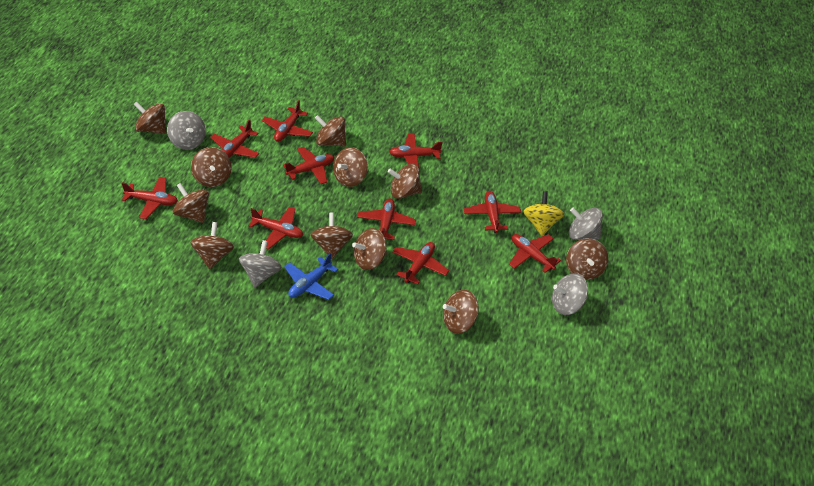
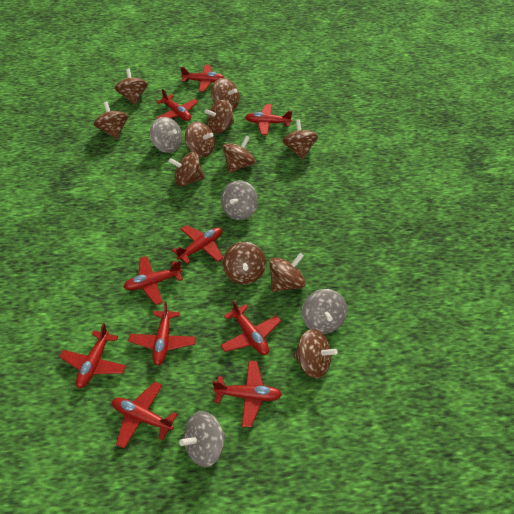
blue plane: [284,253,338,300] = 1 -> none = 0
yellow spinning top: [523,191,564,236] = 1 -> none = 0

